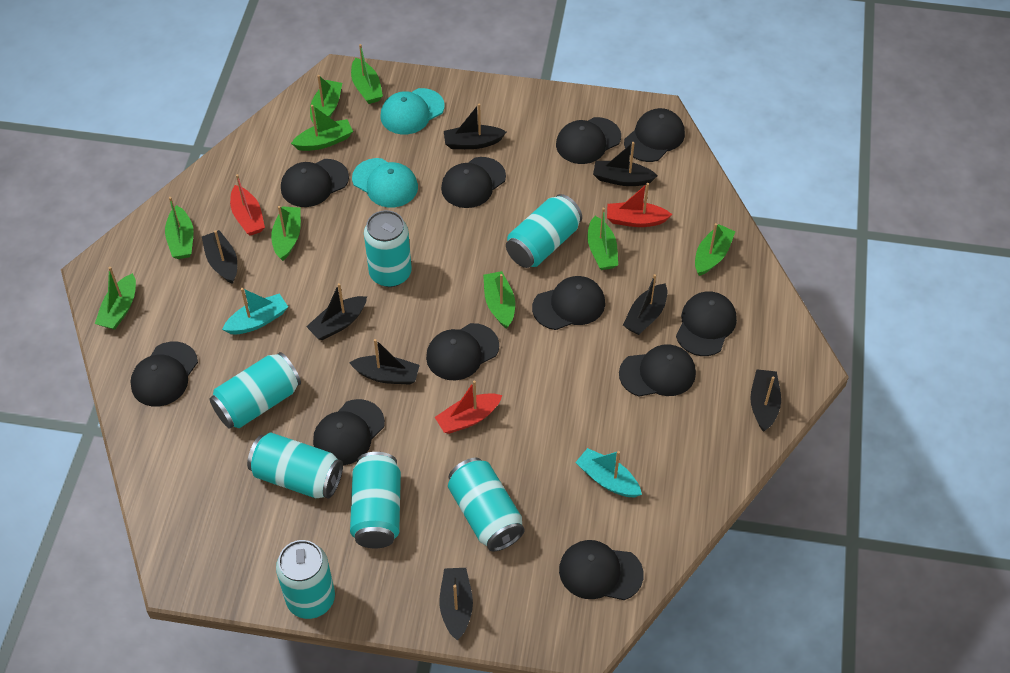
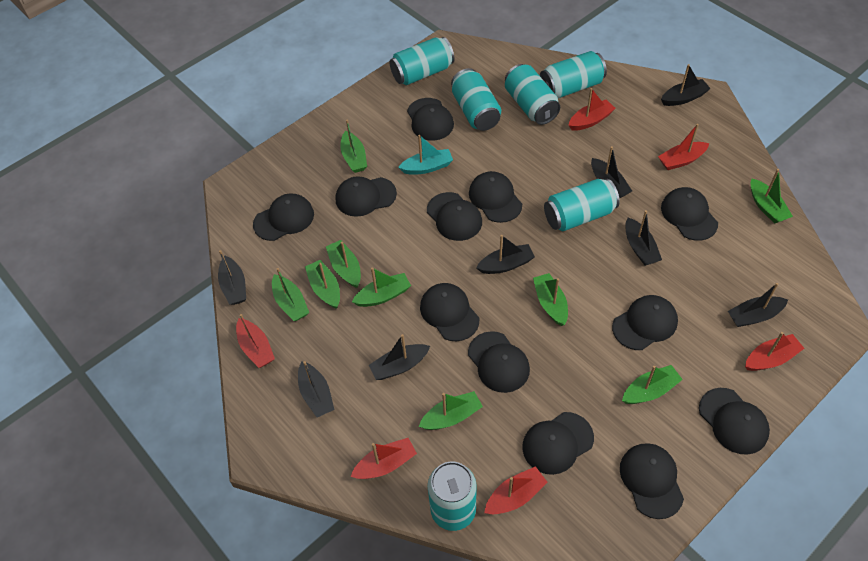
black cap: [130,342,198,407] [281,159,349,207] [313,399,385,465] [426,323,499,380] [441,157,506,208] [532,276,605,330] [556,117,621,164] [559,540,644,600] [619,344,696,397] [624,108,685,162] [676,292,737,356] = 11 -> [253,193,314,241] [336,176,397,217] [407,98,454,141] [420,283,479,341] [427,192,482,241] [468,331,530,393] [469,171,522,223] [522,412,594,475] [612,295,678,350] [620,443,684,519] [661,187,718,241] [699,388,770,455] = 12
red boat: [230,174,265,236] [435,380,502,434] [607,183,672,227] = 3 -> [236,314,275,368] [350,438,417,479] [484,466,548,514] [569,88,616,131] [658,124,709,170] [745,332,805,371] = 6
turquoise boat: [222,288,288,334] [575,448,642,497] = 2 -> [398,135,453,175] = 1
turquoise can: [210,352,301,429] [247,432,343,499] [276,540,335,619] [350,452,401,548] [364,210,412,287] [448,458,525,552] [506,194,582,268] = 7 -> [390,37,455,85] [428,461,477,531] [451,68,501,131] [505,64,560,125] [540,51,607,98] [544,179,620,231] = 6
turquoise cap: [352,158,418,208] [380,88,445,134] = 2 -> none = 0

